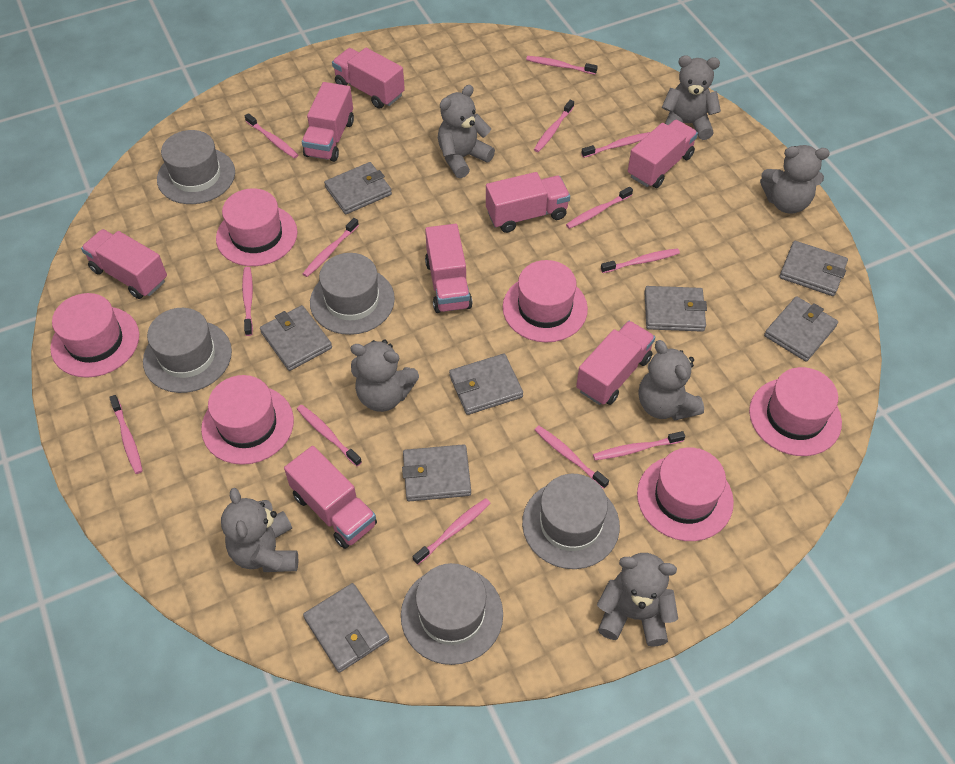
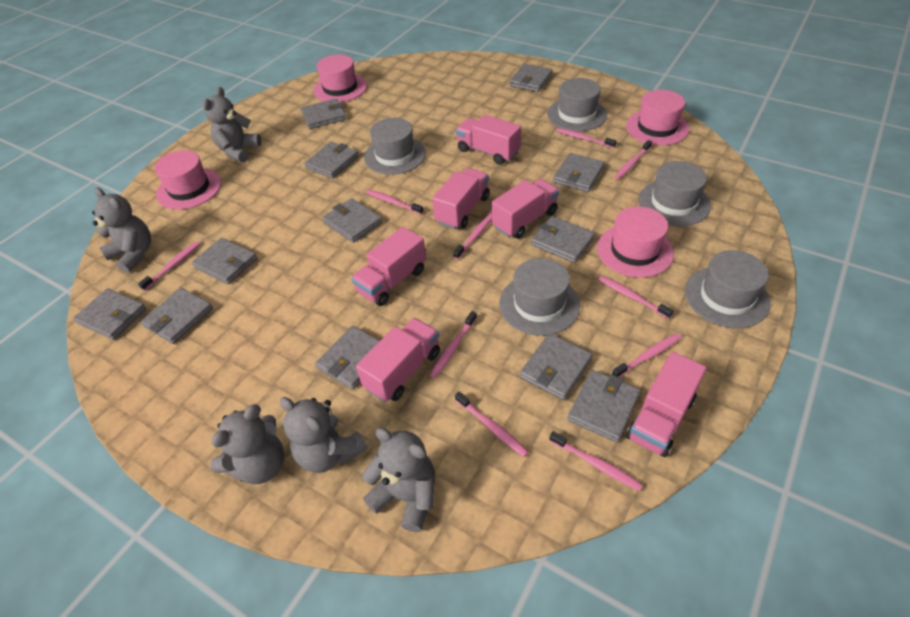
grey teddy bear: [221,488,298,572] [350,340,419,412] [438,85,495,178] [597,553,678,647] [639,340,704,421] [662,55,721,140] [760,145,830,214] = 7 -> [92,188,151,273] [202,87,261,162] [210,404,284,484] [280,397,367,473] [362,428,435,532] = 5
grey wallet: [260,305,332,371] [303,583,389,673] [324,162,392,214] [402,444,471,501] [449,354,523,415] [644,286,707,332] [764,296,838,362] [779,241,848,296] = 8 -> [73,289,146,340] [141,288,213,344] [192,238,257,284] [301,99,346,129] [304,142,359,179] [315,326,380,390] [322,198,382,243] [510,64,553,92] [520,333,592,400] [531,216,595,263] [553,153,605,192] [568,370,641,443] = 12
pink hat: [50,293,139,378] [201,375,294,465] [216,188,298,266] [503,260,588,342] [637,447,734,541] [749,367,842,456] = 6 -> [154,150,221,210] [313,54,367,103] [597,207,674,278] [626,90,689,145] = 4
pink toothbrush: [109,395,143,474] [242,267,253,336] [245,113,298,159] [297,405,362,466] [303,218,359,277] [413,498,490,565] [526,56,598,75] [534,100,574,152] [535,426,609,489] [566,187,633,229] [581,132,651,158] [593,431,685,460] [601,248,680,273] = 13 -> [138,242,200,291] [366,190,424,215] [430,311,477,378] [453,213,492,259] [455,391,529,457] [549,431,643,491] [556,128,616,148] [598,276,674,319] [612,333,681,377] [615,140,652,179] = 10
pink truck: [81,229,167,299] [284,446,377,549] [302,82,354,162] [332,48,405,109] [425,224,473,313] [486,172,570,233] [576,321,655,405] [628,120,698,188] = 8 -> [351,227,426,306] [356,318,440,402] [432,168,490,229] [456,115,521,165] [492,179,559,239] [626,352,707,457] = 6

